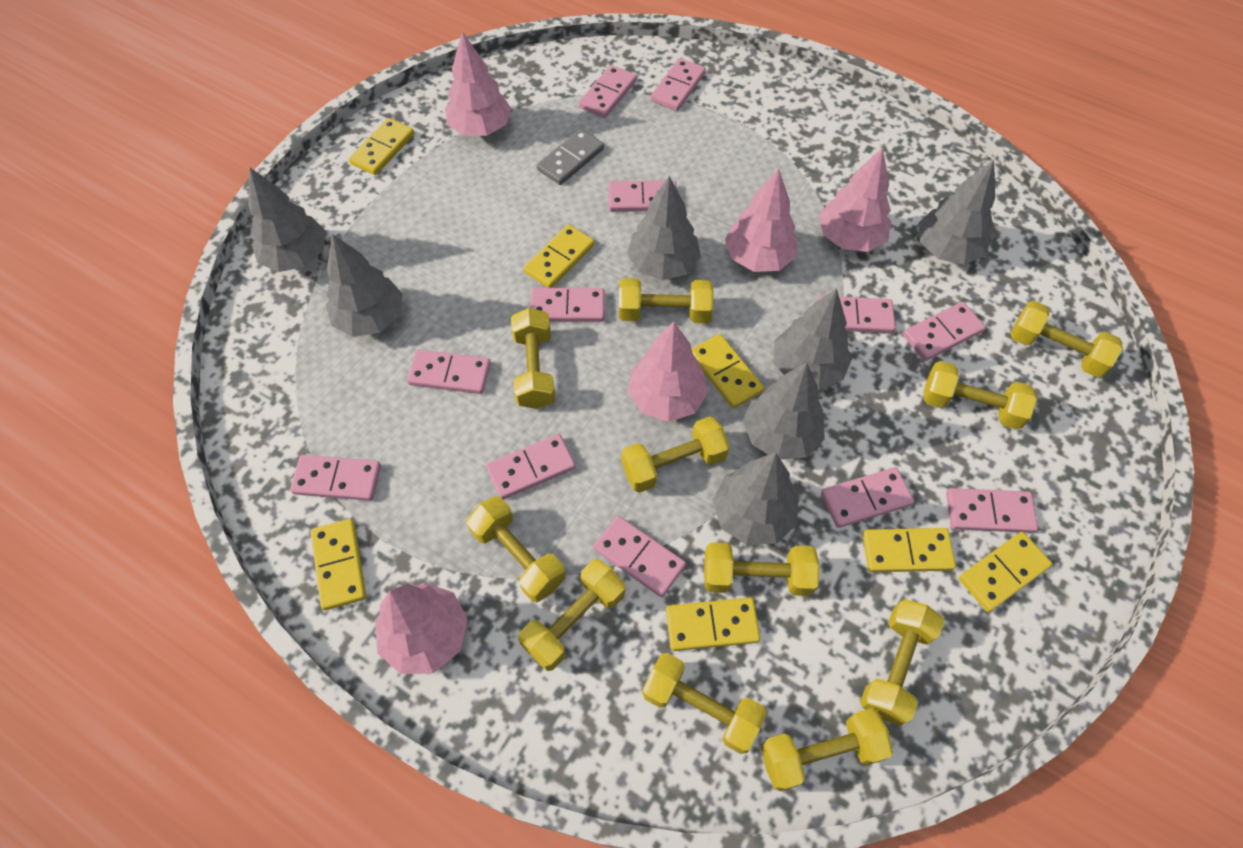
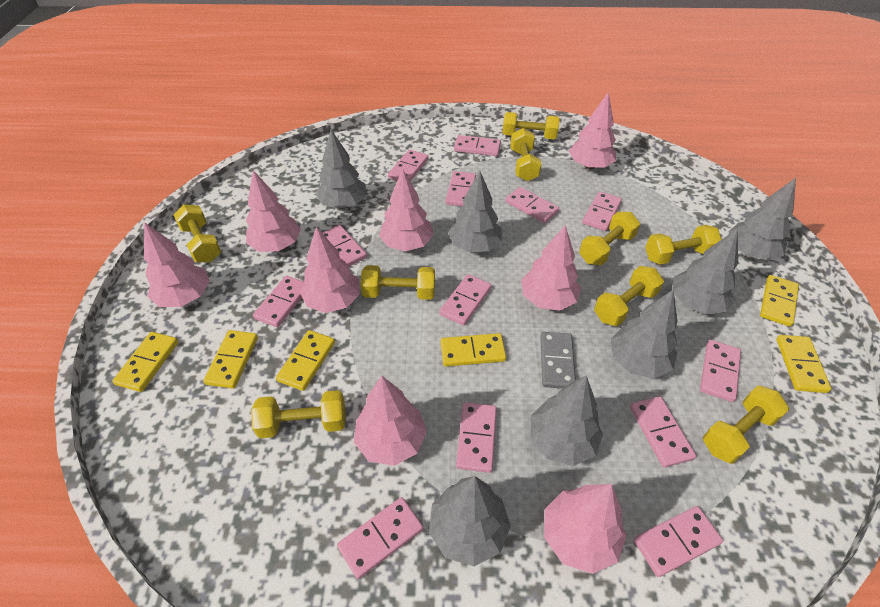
pink domino: [290,455,381,501] [407,349,491,394] [486,434,576,500] [530,288,605,322] [579,65,637,118] [593,516,686,597] [608,180,677,212] [651,58,706,111] [818,296,896,333] [821,467,914,528] [903,302,986,361] [946,488,1038,533] = 12 -> [253,276,305,328] [322,225,367,267] [337,497,423,579] [388,150,429,181] [439,274,492,326] [445,171,476,206] [454,135,501,156] [456,402,497,473] [505,187,559,223] [582,191,622,231] [630,396,696,468] [634,506,723,577] [700,340,741,402] = 13
pink tree: [375,583,468,674] [445,31,512,136] [627,322,708,422] [725,169,797,272] [819,147,891,252] = 5 -> [144,222,210,307] [246,170,301,252] [300,227,360,313] [354,376,427,466] [379,168,434,251] [521,225,581,311] [544,484,627,574] [569,92,616,169] = 8
yellow domino: [311,519,366,610] [349,118,415,175] [523,224,595,288] [666,598,760,651] [692,334,764,409] [862,528,956,572] [959,532,1052,612] = 7 -> [112,332,178,392] [203,330,258,389] [276,330,335,391] [440,333,506,367] [760,275,799,326] [776,335,831,393] = 6
yellow dumbbell: [467,496,566,603] [511,308,555,409] [518,559,625,671] [619,278,714,323] [621,416,730,493] [642,653,767,754] [704,542,820,596] [761,708,893,791] [860,599,944,726] [924,361,1037,430] [1011,301,1123,378] = 11 -> [173,204,221,262] [251,390,346,438] [361,265,435,300] [502,112,560,139] [510,128,542,181] [579,212,640,265] [594,266,664,326] [645,225,722,265] [703,385,789,464] = 9

